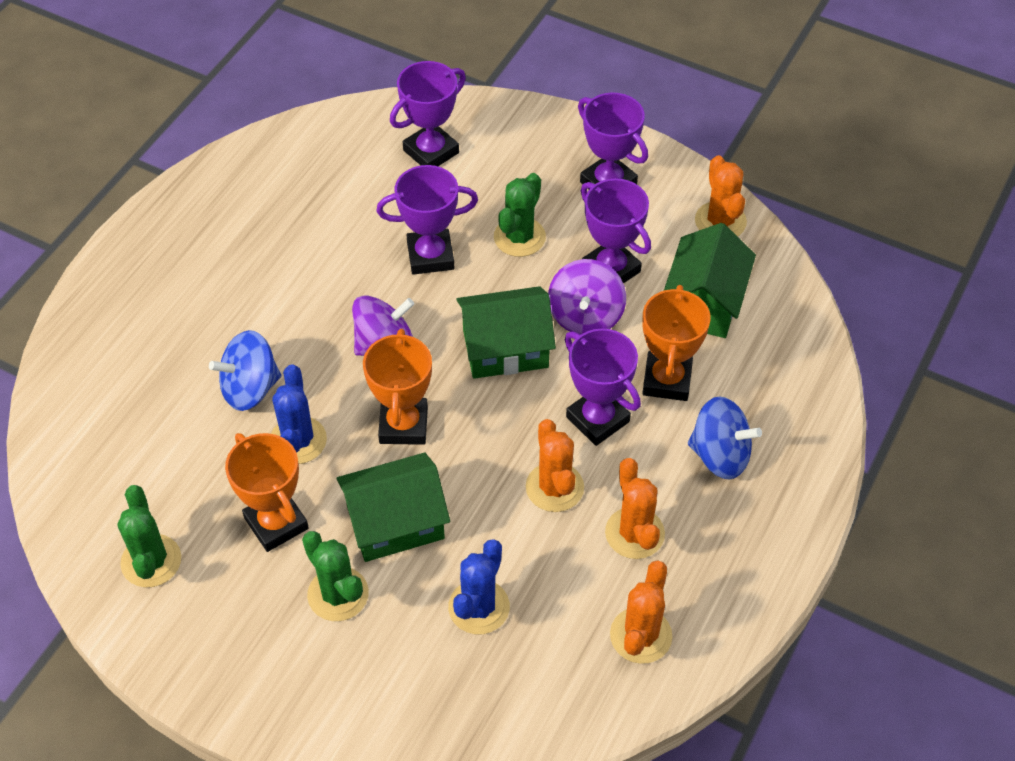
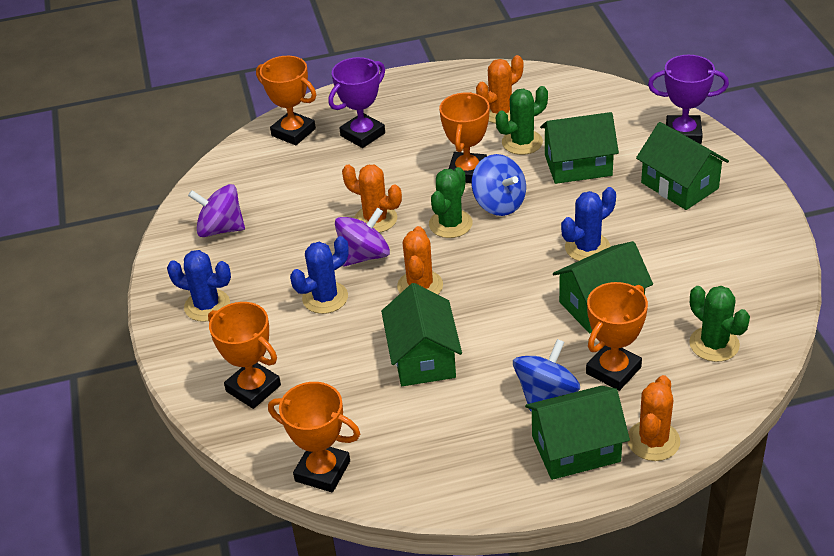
blue cactus: [271,365,327,464] [448,539,510,634] = 2 -> [167,250,231,322] [290,236,349,314] [561,187,616,261] = 3
green house: [336,453,450,562] [456,286,556,379] [664,223,756,338] = 3 -> [381,283,462,386] [525,386,630,480] [540,112,619,184] [553,241,653,333] [636,122,729,210] = 5
orange trophy: [225,433,309,552] [363,329,432,445] [642,285,711,401] = 3 -> [208,302,281,409] [256,56,316,145] [268,382,360,493] [439,92,490,183] [586,282,648,391] = 5
purple trophy: [376,165,478,275] [390,61,466,166] [565,328,641,446] [578,93,648,189] [581,178,651,283] = 5 -> [328,57,385,148] [648,55,729,144] = 2

